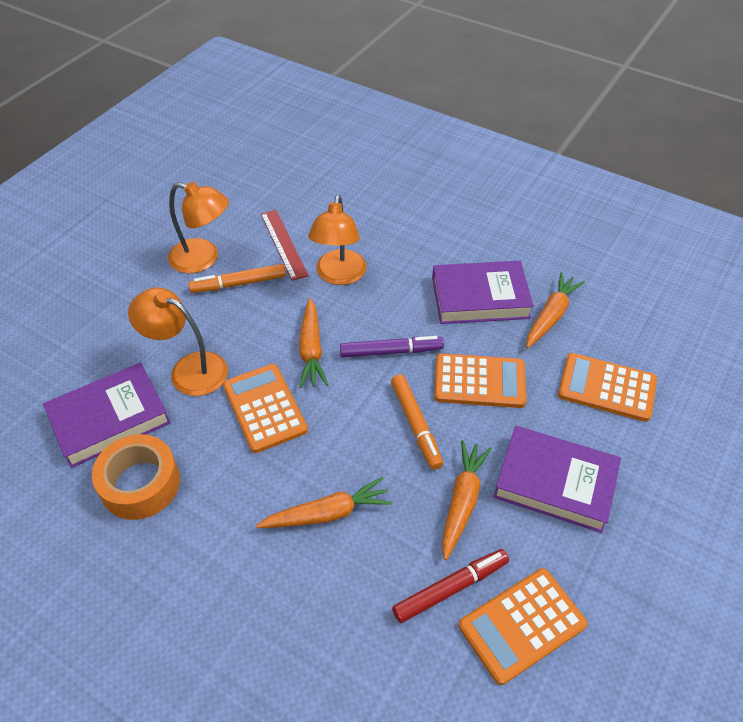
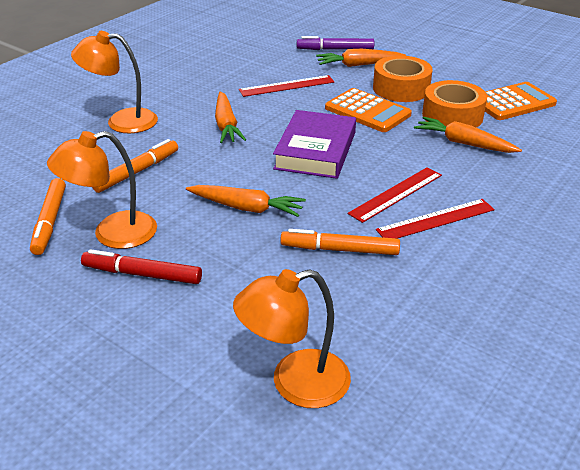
orange calculator: [223,364,308,453] [434,353,526,408] [459,568,588,685] [558,353,657,422] = 4 -> [325,88,412,132] [485,82,557,120] = 2
orange marker: [188,264,286,293] [391,374,443,470] = 2 -> [30,178,66,255] [92,139,178,193] [280,229,400,255] = 3
orange tape: [92,434,180,520] = 1 -> [373,56,433,102] [422,80,487,128] = 2
purple book: [43,363,171,468] [432,261,534,324] [493,426,621,533] = 3 -> [273,110,356,179] = 1
red ruler: [261,210,309,281] = 1 -> [239,75,334,97] [348,167,442,223] [376,199,495,239] = 3

